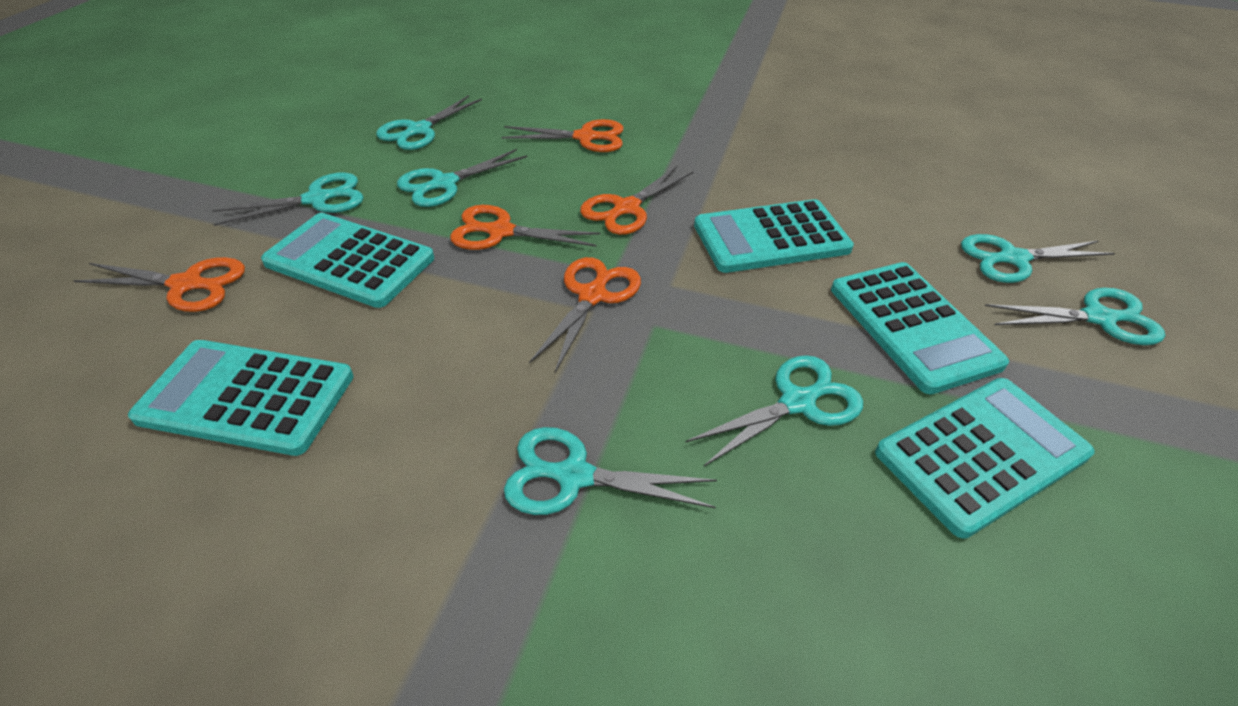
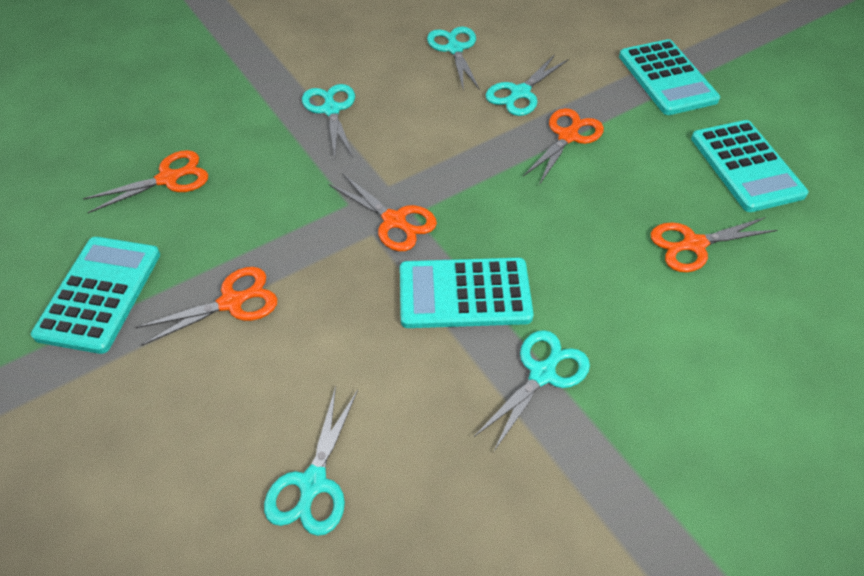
turquoise calculator: [128,340,354,456] [261,213,434,308] [694,199,854,273] [831,262,1009,394] [875,378,1095,539] = 5 -> [31,237,160,354] [400,258,534,328] [619,39,720,115] [691,120,808,212] = 4
turquoise scissors: [212,173,364,226] [376,95,482,150] [397,149,527,207] [504,427,717,515] [685,355,863,466] [961,234,1115,283] [985,288,1165,345] = 7 -> [264,386,358,536] [302,84,355,157] [427,26,480,90] [474,330,590,452] [486,54,569,116] = 5

